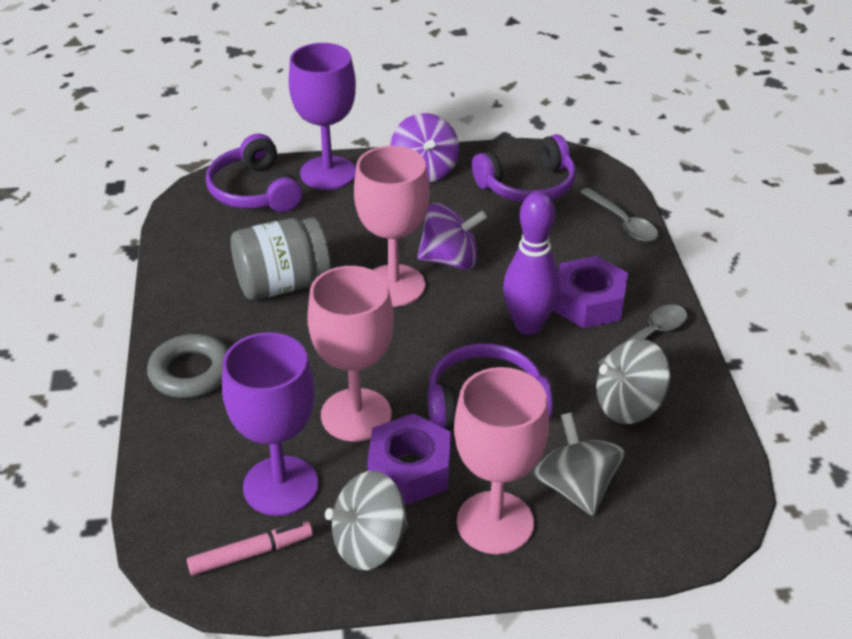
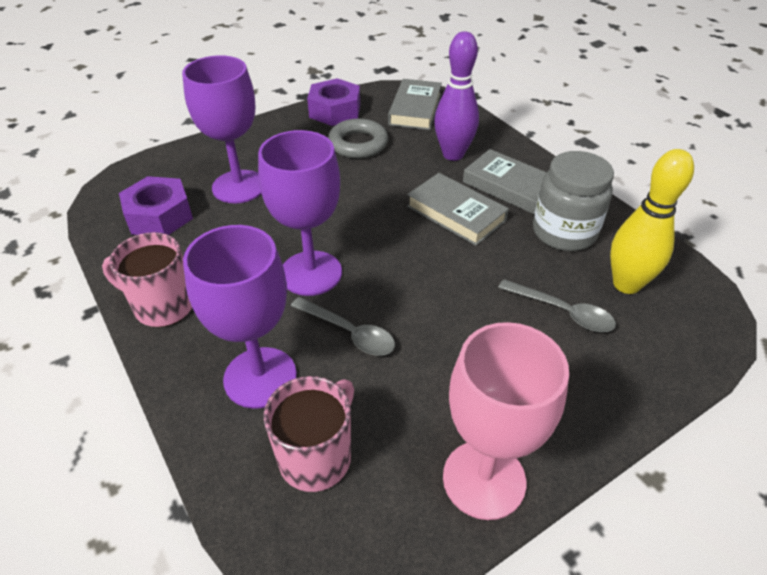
grey book: none = 0 -> [388,79,442,130] [407,173,509,246] [463,149,547,215] = 3
grey spinning top: [325,471,408,570] [533,413,625,516] [596,339,670,424] = 3 -> none = 0
pink goblet: [307,266,394,441] [354,146,430,307] [454,367,549,554] = 3 -> [443,322,569,520] = 1
pink marker: [187,522,313,575] = 1 -> none = 0
pink mug: none = 0 -> [102,232,192,327] [263,376,354,492] = 2
purple goblet: [222,332,318,516] [288,43,356,190] = 2 -> [182,55,261,203] [183,225,297,409] [258,130,342,296] = 3
purple headphones: [206,134,303,212] [427,343,553,429] [472,134,576,202] = 3 -> none = 0
purple spinning top: [391,113,459,183] [417,203,487,270] = 2 -> none = 0
yellow bowling pin: none = 0 -> [610,149,694,294] = 1

